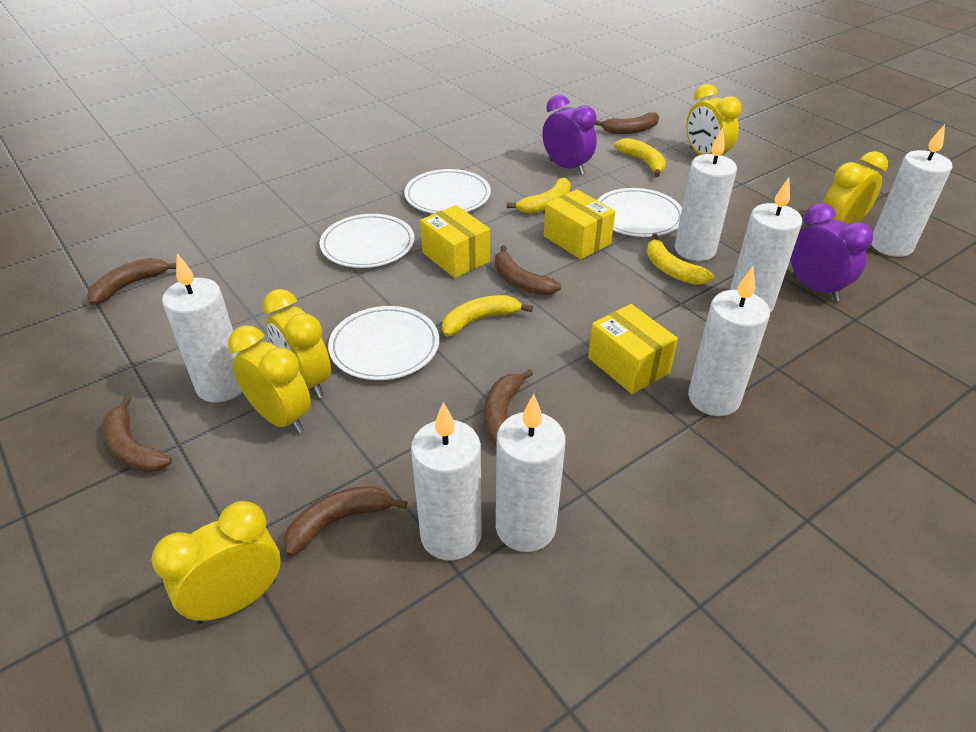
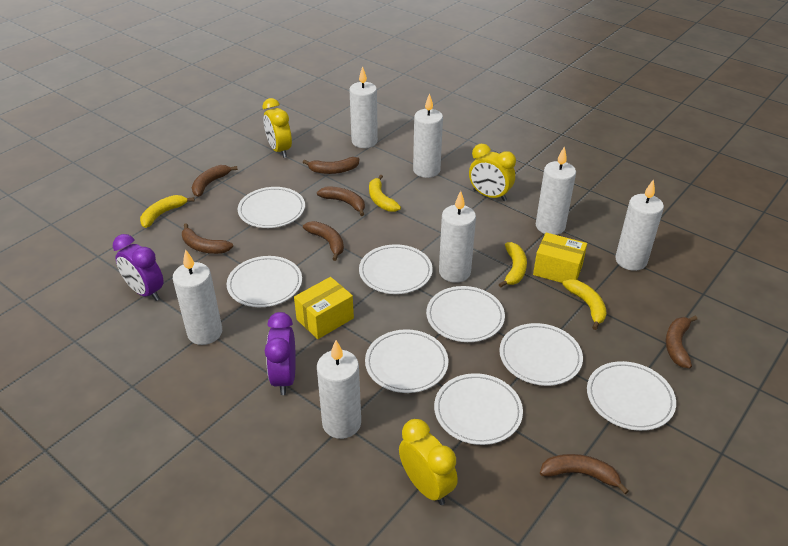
brown banana: [87,258,176,305] [102,396,172,473] [284,486,408,556] [484,369,533,447] [495,245,561,296] [595,112,659,134] = 6 -> [182,223,233,254] [192,165,238,197] [303,157,359,174] [303,221,344,261] [317,186,365,216] [540,454,629,494] [665,316,697,368] = 7
white plate: [320,214,414,268] [328,306,439,380] [404,169,491,214] [597,188,682,237] = 4 -> [227,256,302,307] [238,187,305,228] [359,244,433,294] [365,329,448,393] [426,286,505,342] [434,373,523,445] [499,323,583,386] [587,361,676,431] = 8
yellow box: [420,205,490,278] [544,189,615,259] [588,304,678,394] = 3 -> [294,277,354,339] [533,233,587,283] = 2
yellow clock: [152,501,280,624] [228,325,311,434] [262,289,331,398] [686,84,741,155] [823,151,888,224] = 5 -> [262,98,292,158] [399,419,458,505] [469,144,516,201] = 3

